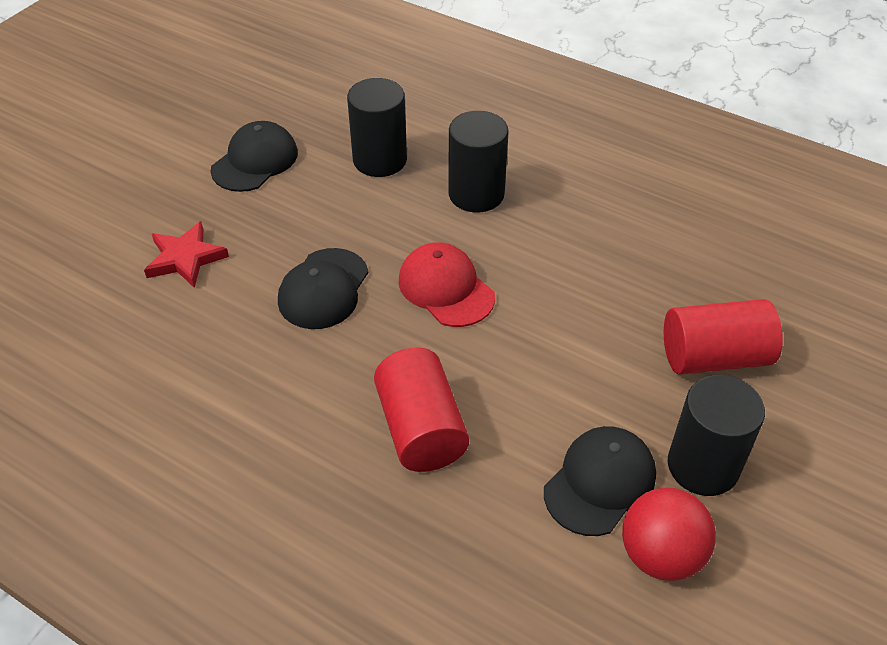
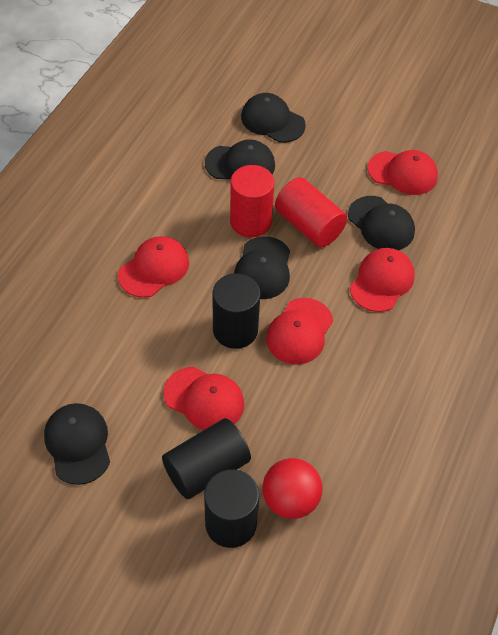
black cap: [211,121,298,192] [278,248,368,329] [544,426,656,536] = 3 -> [44,403,110,485] [205,139,275,179] [234,236,290,299] [241,93,306,143] [348,196,415,250] = 5
red cap: [399,242,495,327] = 1 -> [118,236,189,298] [163,367,244,430] [266,298,333,365] [350,248,415,312] [368,150,438,195] = 5
red star: [144,221,229,288] = 1 -> none = 0

